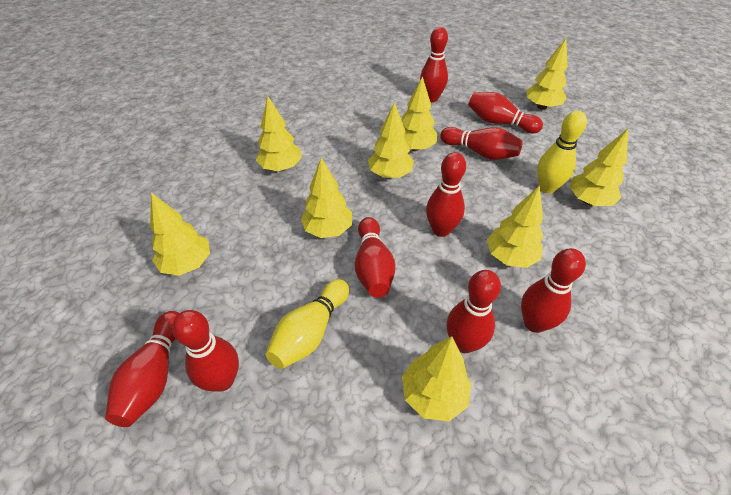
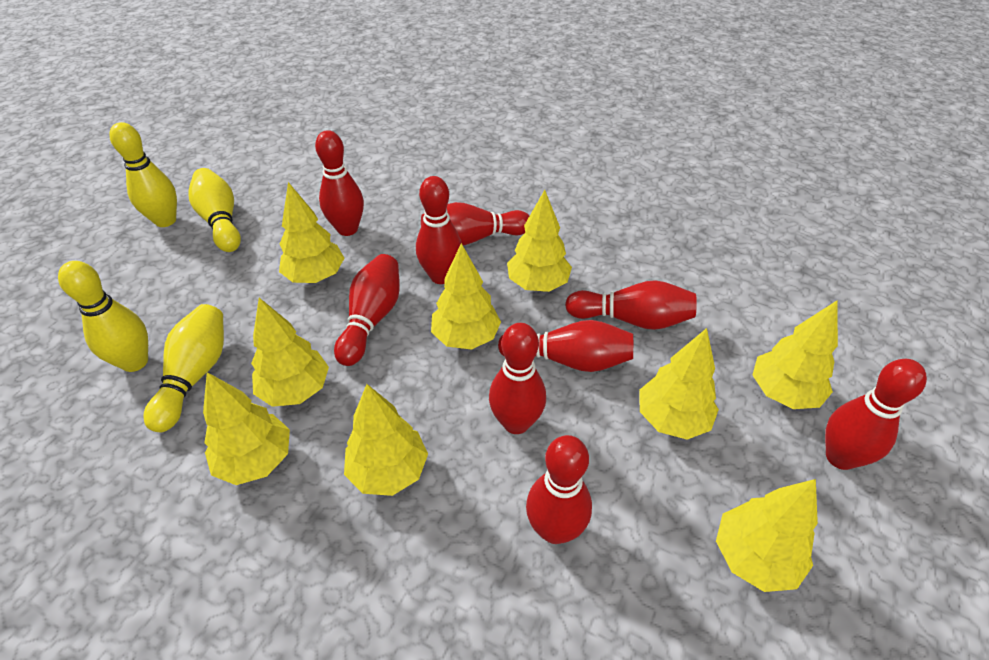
yellow bowling pin: [266,279,349,369] [537,111,587,193] = 2 -> [58,261,148,372] [109,122,177,227] [143,304,224,432] [188,168,241,252] = 4

